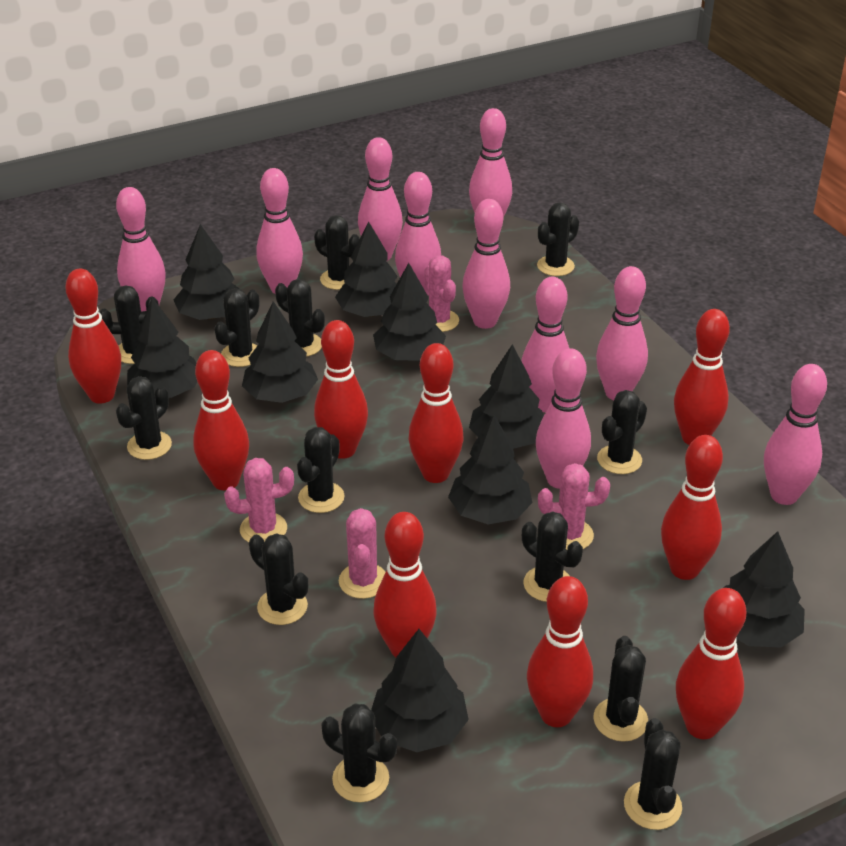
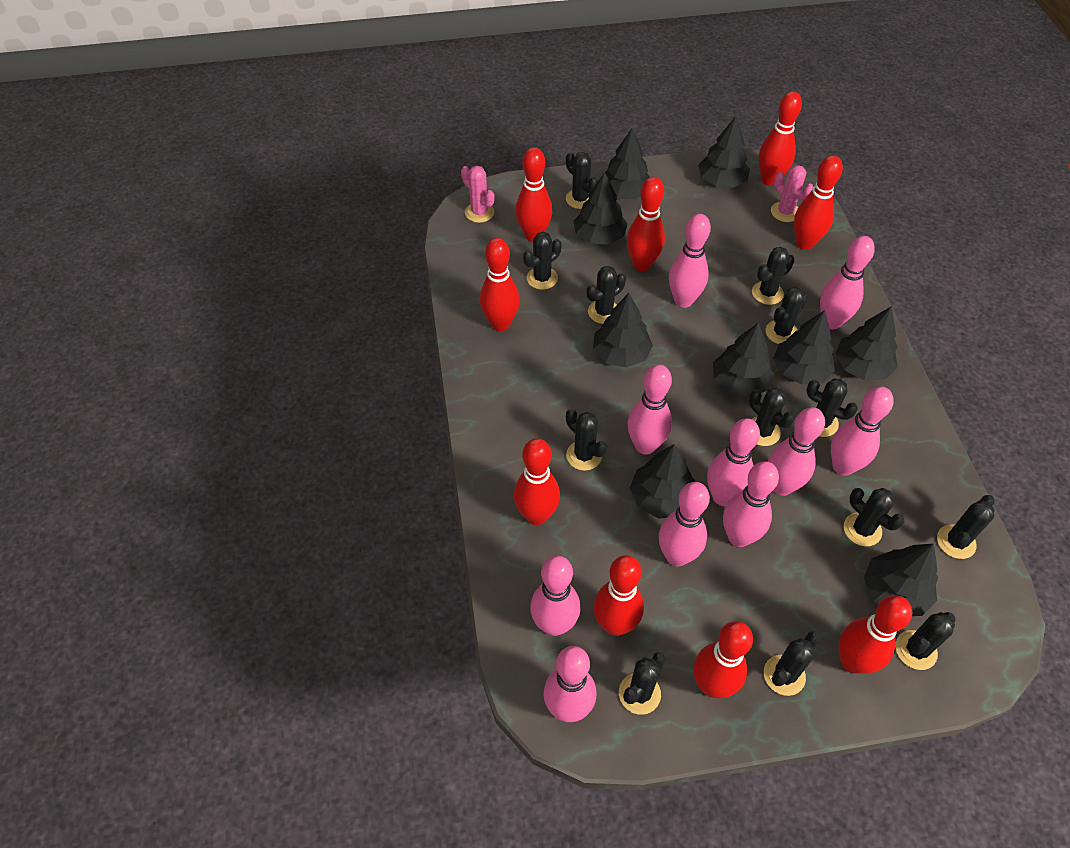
pink cactus: [224,458,294,542] [339,508,385,599] [424,255,459,332] [538,463,610,549] = 4 -> [461,166,495,223] [771,165,813,222] = 2

